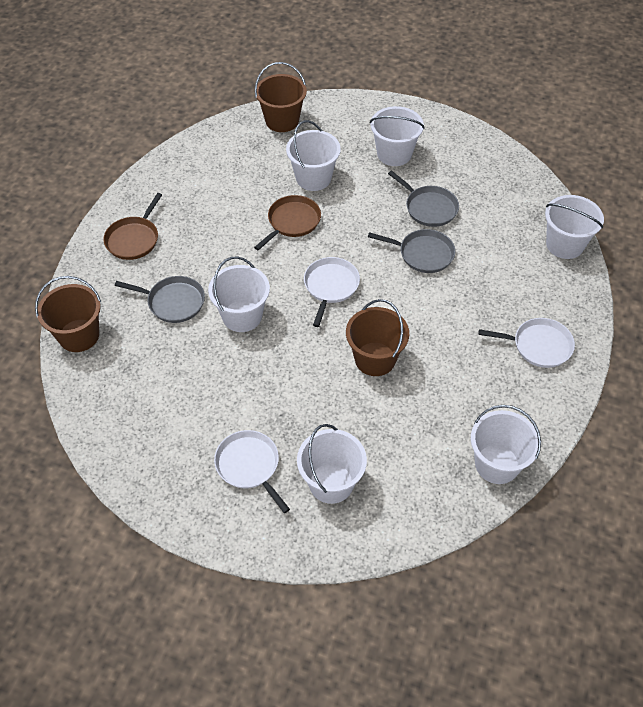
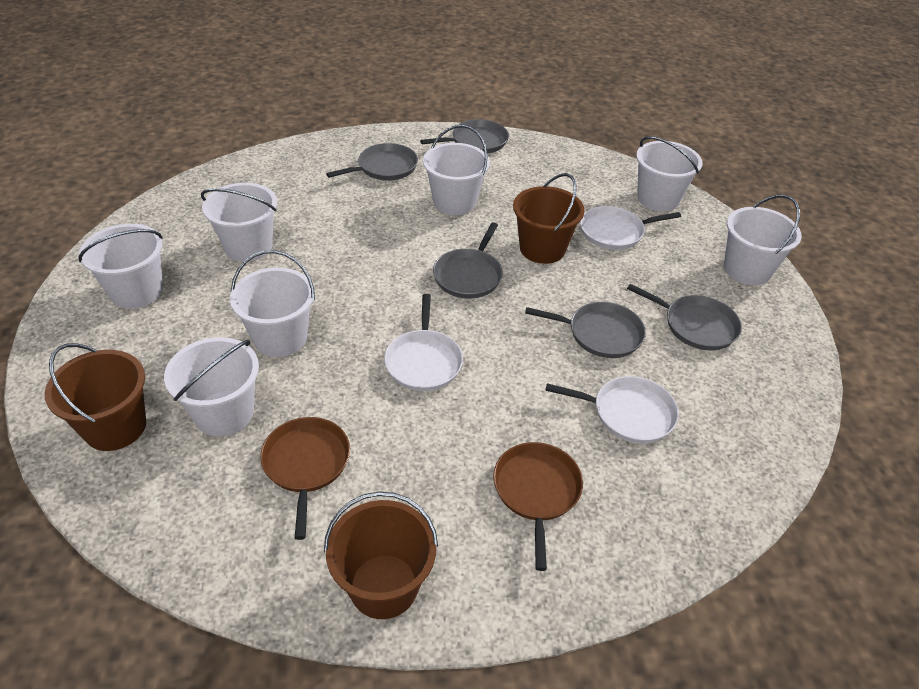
grey pan: [115,276,205,323] [368,229,455,273] [388,171,459,227] = 3 -> [326,143,418,181] [420,119,509,153] [433,223,503,299] [525,302,646,358] [627,284,742,350] = 5
white bucket: [208,256,270,332] [286,120,341,191] [297,424,367,504] [370,106,425,166] [471,405,541,484] [545,195,604,259] = 6 -> [78,224,163,309] [164,337,259,436] [201,183,277,261] [230,250,315,357] [423,125,490,215] [636,136,703,211] [724,195,802,285] = 7

